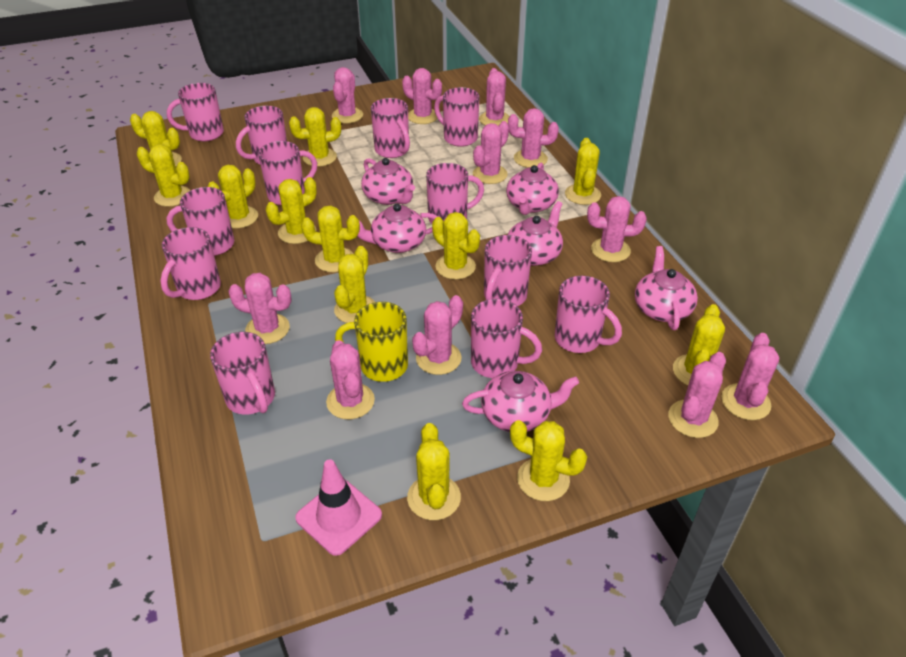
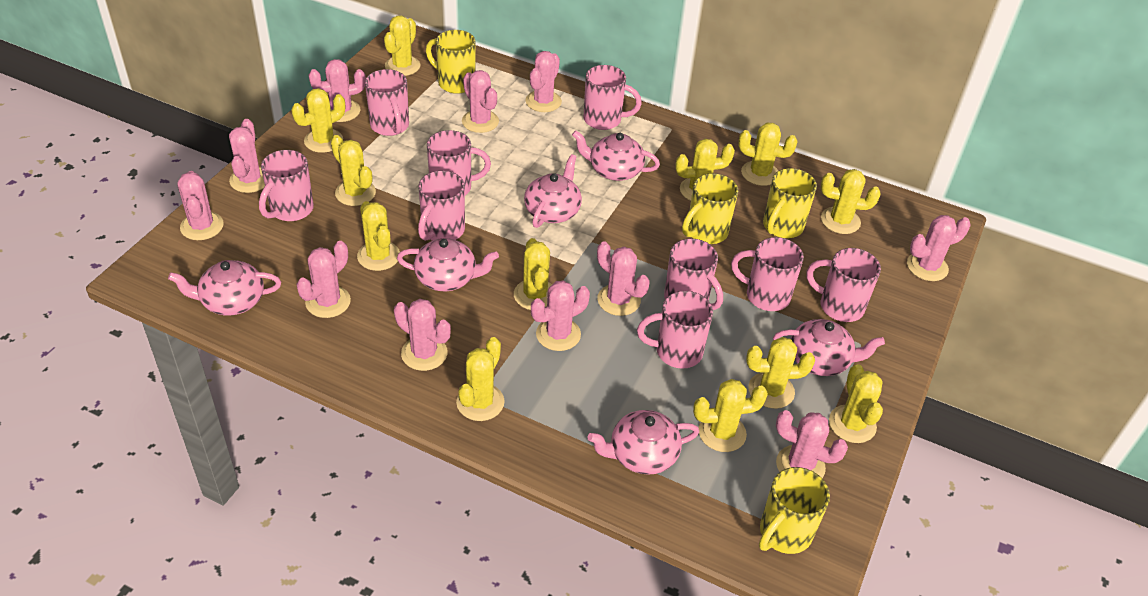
pink mug: [160,227,221,300] [166,187,234,256] [167,83,224,141] [210,332,275,415] [236,106,287,165] [258,141,317,205] [371,98,410,158] [426,163,484,224] [434,87,480,147] [471,299,542,378] [484,235,532,306] [555,276,622,353] = 12 -> [259,150,314,221] [365,69,409,136] [418,171,465,241] [427,130,491,195] [583,65,642,130] [637,291,713,369] [664,239,723,310] [731,237,804,311] [806,248,881,322] = 9
pink traffic cone: [295,459,382,556] = 1 -> none = 0
yellow mug: [335,302,408,382] = 1 -> [426,30,476,94] [682,173,739,244] [759,467,830,554] [763,168,817,238] = 4

